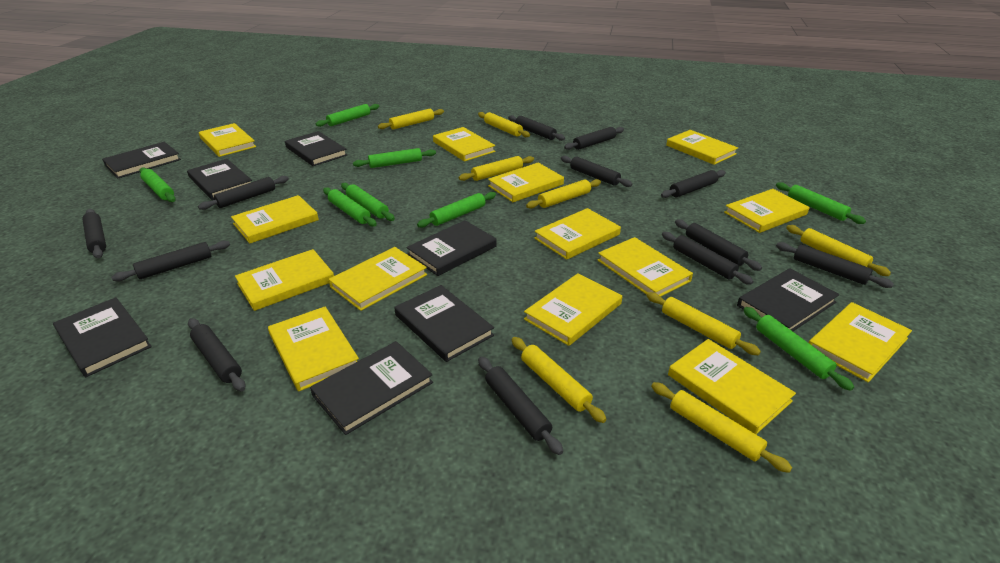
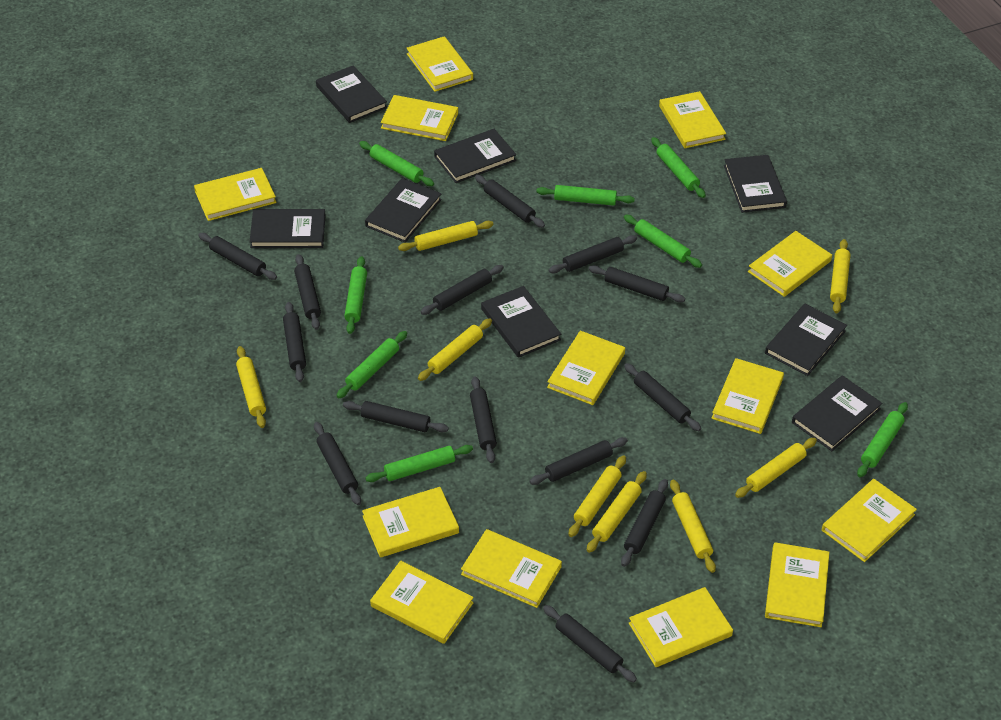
black rolling pin: [82,209,106,258] [111,241,230,281] [188,318,246,391] [198,176,289,210] [478,357,563,455] [508,115,565,141] [561,156,632,187] [564,127,624,150] [661,170,726,198] [662,232,754,285] [675,219,762,271] [776,242,894,288] = 12 -> [198,233,277,280] [283,302,306,382] [294,254,321,330] [314,422,361,505] [343,401,449,432] [421,265,504,315] [470,376,497,463] [475,175,545,228] [529,437,628,485] [543,605,637,682] [549,235,637,274] [589,265,685,303] [621,479,668,567] [624,363,701,431] = 14
yellow book: [199,123,256,157] [231,195,319,243] [235,249,334,311] [268,306,359,391] [328,247,427,311] [433,127,495,162] [488,163,564,202] [524,273,622,346] [534,208,621,260] [598,237,693,297] [666,130,738,165] [668,339,796,434] [724,189,810,233] [809,302,912,382] = 14 -> [194,168,276,221] [362,487,459,558] [370,561,474,644] [381,95,458,141] [407,36,473,92] [461,529,562,608] [547,331,625,405] [629,587,733,667] [659,91,726,148] [712,358,784,434] [748,231,832,297] [765,542,830,627] [822,479,917,562] = 13

